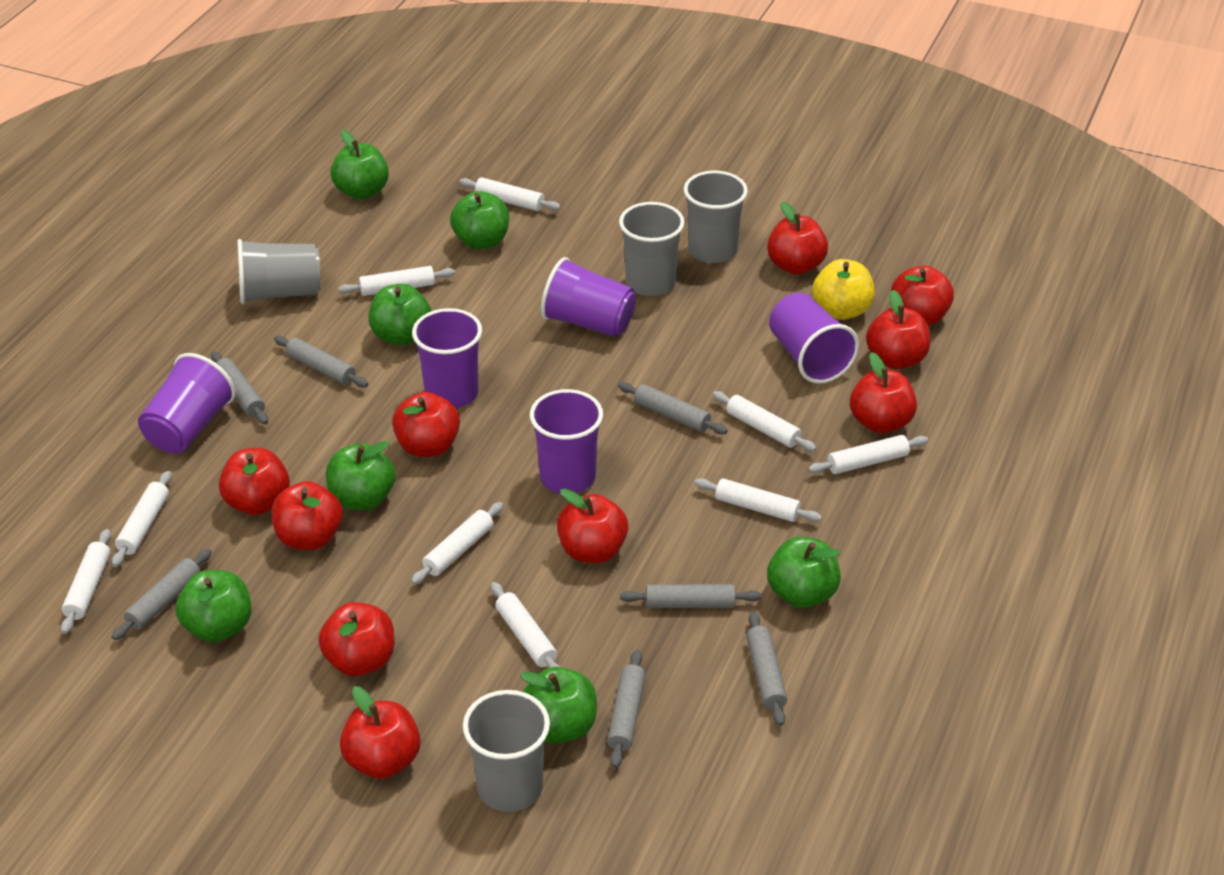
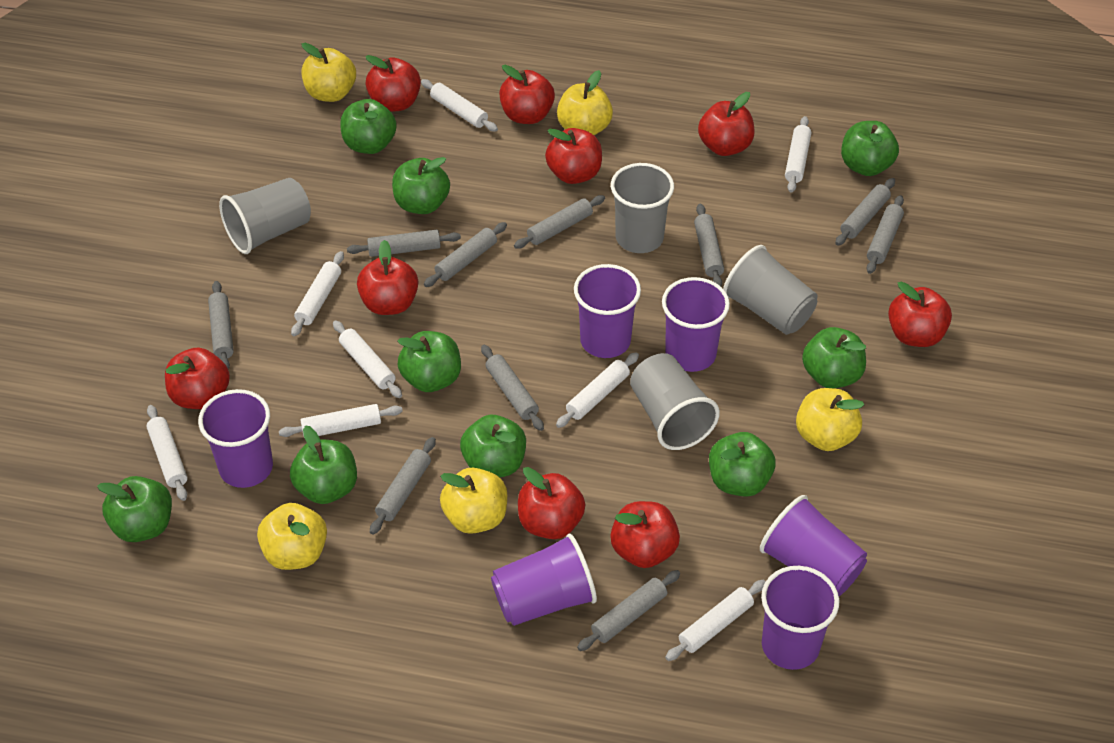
green apple: [176,570,251,642] [326,441,395,510] [331,130,389,199] [369,284,431,345] [450,191,509,250] [520,667,597,744] [767,537,841,608] = 7 -> [97,476,172,542] [290,425,357,504] [340,99,397,154] [392,157,450,214] [397,331,461,392] [460,415,526,478] [709,432,776,497] [802,327,866,388] [841,121,899,176] = 9
grey rolling pin: [112,549,212,640] [211,351,268,424] [274,335,368,387] [607,650,645,768] [618,382,728,434] [620,584,761,608] [746,612,787,726] = 7 -> [208,281,234,369] [347,230,461,257] [370,437,436,535] [424,222,507,287] [481,345,544,431] [514,195,605,249] [577,570,680,651] [694,204,724,286] [835,178,895,246] [866,195,904,274] = 10
purple cup: [138,353,235,454] [412,308,482,408] [530,389,603,494] [541,257,636,337] [769,293,859,384] = 5 -> [198,389,273,488] [491,533,597,626] [574,264,641,358] [662,277,730,372] [760,495,867,596] [761,566,839,670] = 6
red apple: [219,448,290,515] [271,481,343,550] [318,602,394,676] [340,686,420,779] [392,392,460,457] [557,488,628,563] [767,201,828,275] [850,352,917,434] [866,290,930,369] [891,265,954,326] = 10 -> [165,348,230,409] [357,240,418,315] [365,55,421,112] [499,65,555,124] [518,467,585,539] [545,128,602,184] [610,501,680,568] [698,92,755,156] [888,281,952,347] = 9
white rolling pin: [61,529,111,634] [112,471,172,567] [338,266,455,296] [411,502,504,585] [459,177,561,211] [491,582,560,668] [694,478,822,522] [712,391,817,452] [808,435,928,474] = 9 -> [147,405,187,501] [279,404,403,437] [291,251,344,336] [333,321,402,398] [421,79,498,132] [556,352,639,428] [665,580,766,661] [785,116,811,193] = 8
yellow apple: [812,259,875,320] = 1 -> [257,503,327,570] [302,43,356,102] [440,468,507,534] [557,70,613,135] [796,388,864,451] = 5

